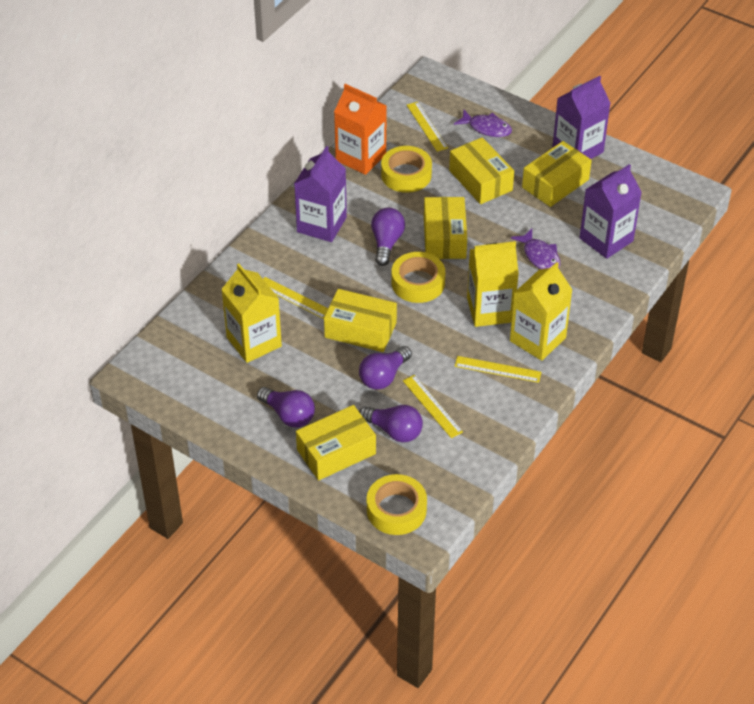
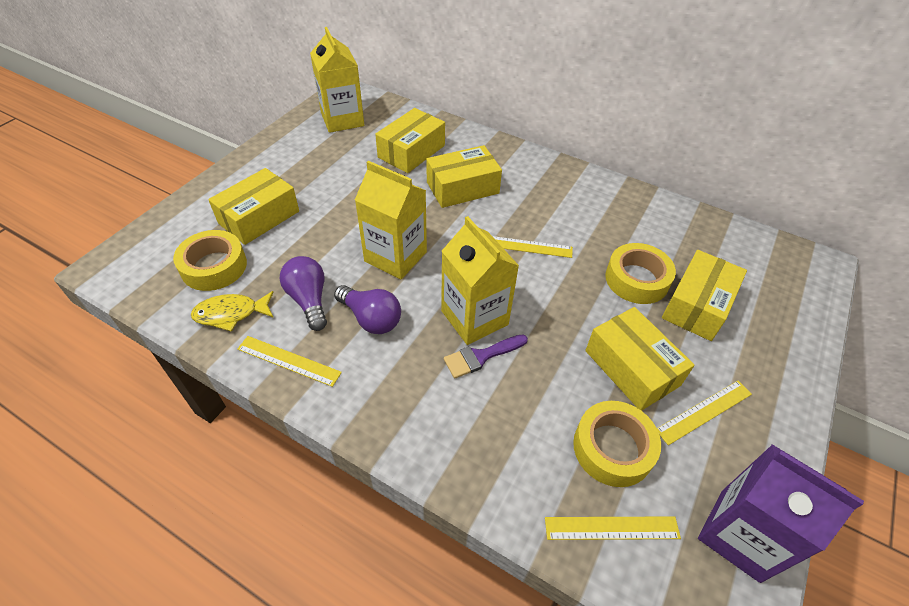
orange carton: [334,84,387,175] = 1 -> none = 0
purple brush: none = 0 -> [444,334,528,379] = 1
purple carton: [294,146,347,242] [552,76,611,159] [579,164,642,259] = 3 -> [698,444,864,583] = 1
purple fish: [454,109,512,137] [511,229,560,269] = 2 -> none = 0
purple light bulb: [257,387,315,427] [359,346,412,390] [359,405,423,442] [371,208,405,266] = 4 -> [280,256,327,331] [334,285,401,334] = 2
yellow fish: none = 0 -> [191,291,274,332] = 1

